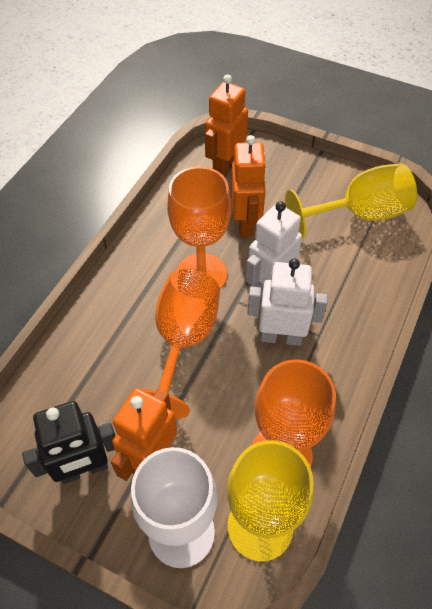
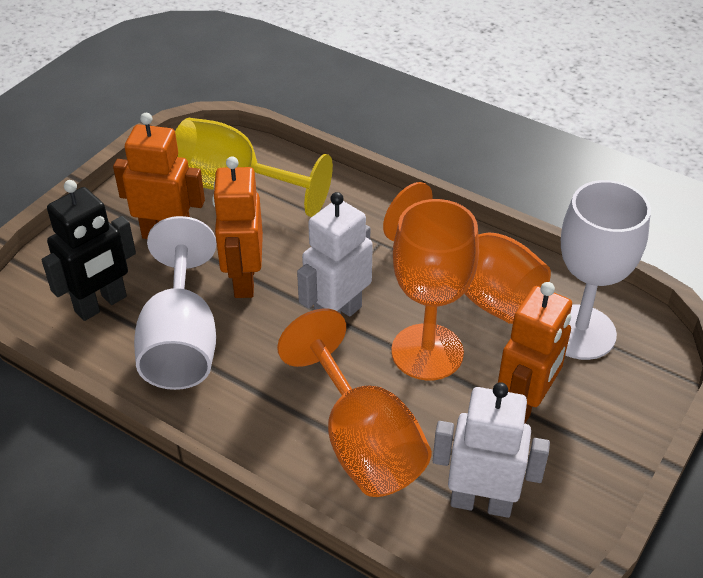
white goblet: [131,447,217,568] = 1 -> [134,216,216,390] [561,180,651,360] = 2
yellow goblet: [227,440,314,562] [285,163,417,239] = 2 -> [175,118,333,217] = 1

